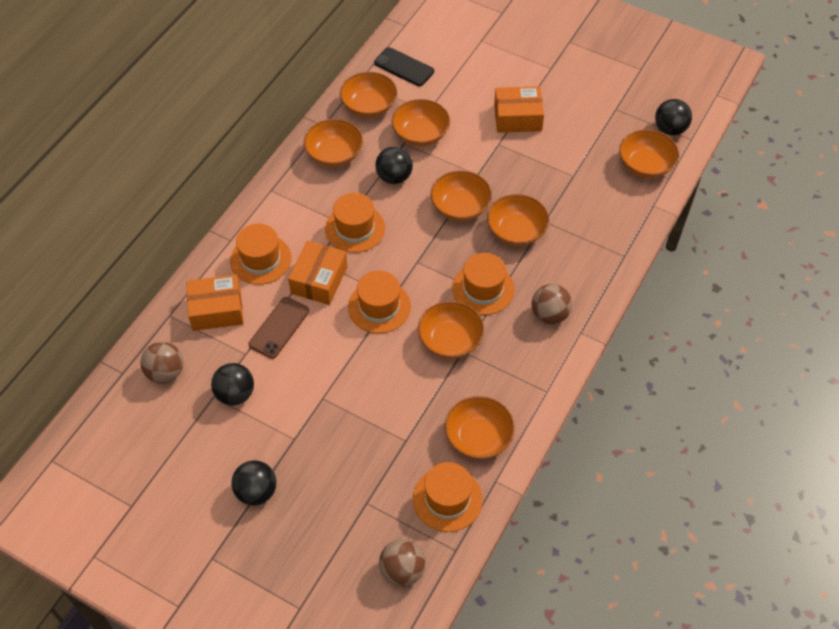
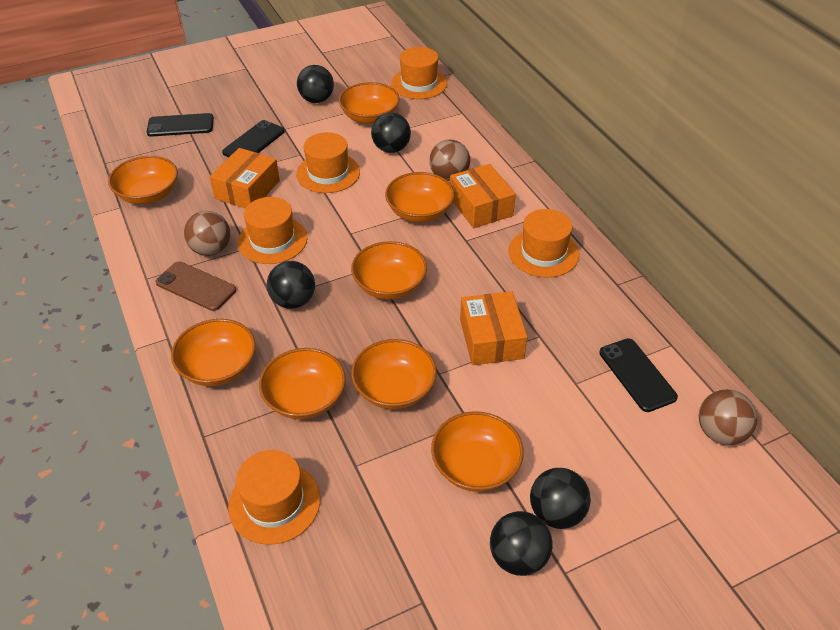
black ball: [211,363,254,405] [231,460,277,505] [375,147,413,184] [655,99,692,135] = 4 -> [267,261,315,309] [297,65,334,103] [371,112,411,153] [490,511,553,576] [530,468,591,529] = 5
black phone: [374,47,434,86] = 1 -> [147,113,214,137] [222,120,285,157] [599,338,678,412] = 3

